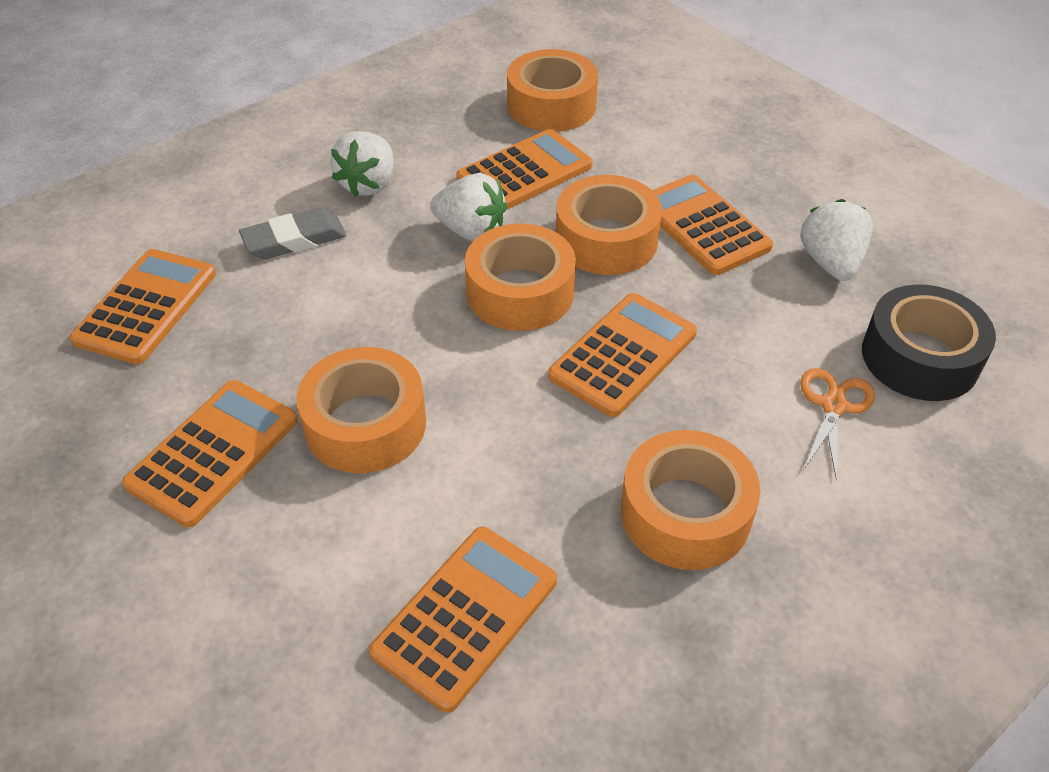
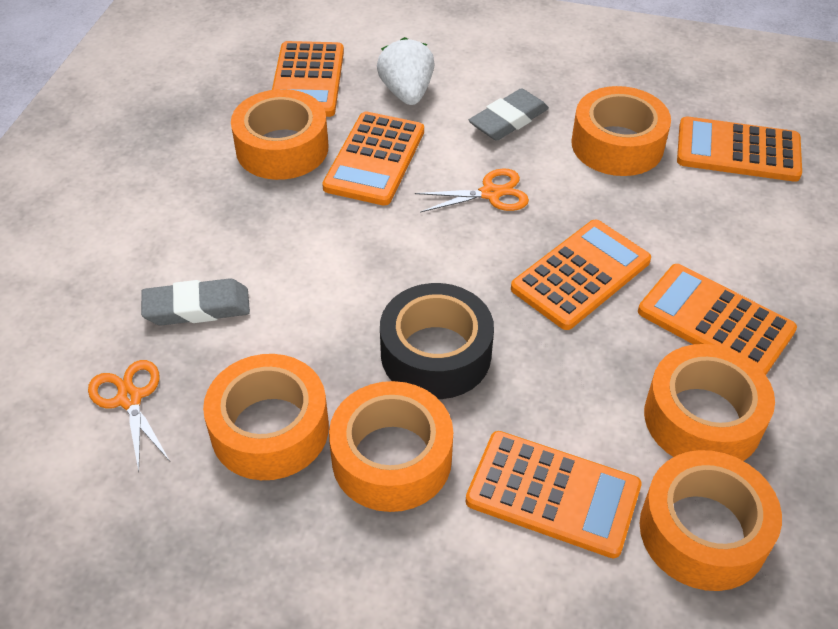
grey eraser: [239,207,347,259] = 1 -> [141,278,250,326] [469,88,549,141] = 2
orange scissors: [800,368,875,480] = 1 -> [88,360,170,472] [415,168,529,213] = 2
orange tape: [296,347,426,473] [465,224,576,331] [507,49,598,132] [556,175,662,275] [621,430,760,570] = 5 -> [203,354,329,480] [231,89,328,180] [329,381,453,512] [572,86,671,176] [640,450,782,591] [644,344,775,461] = 6
white strawberry: [330,131,394,197] [430,173,507,241] [800,199,873,281] = 3 -> [377,37,435,105] = 1

